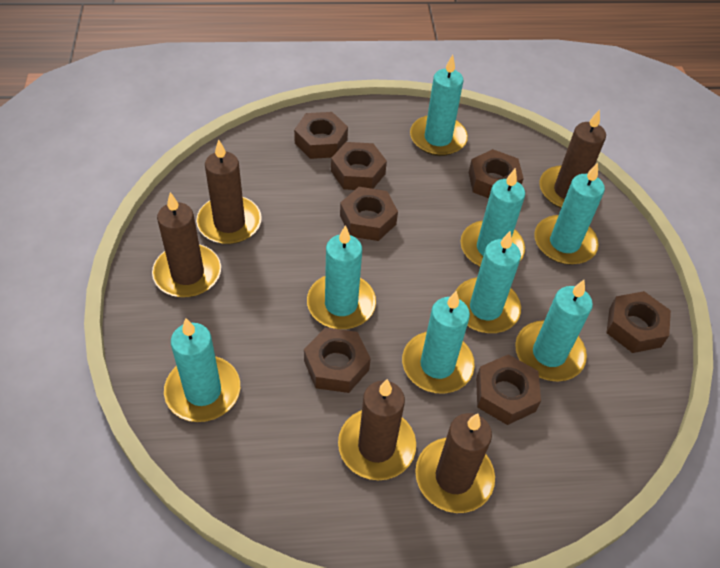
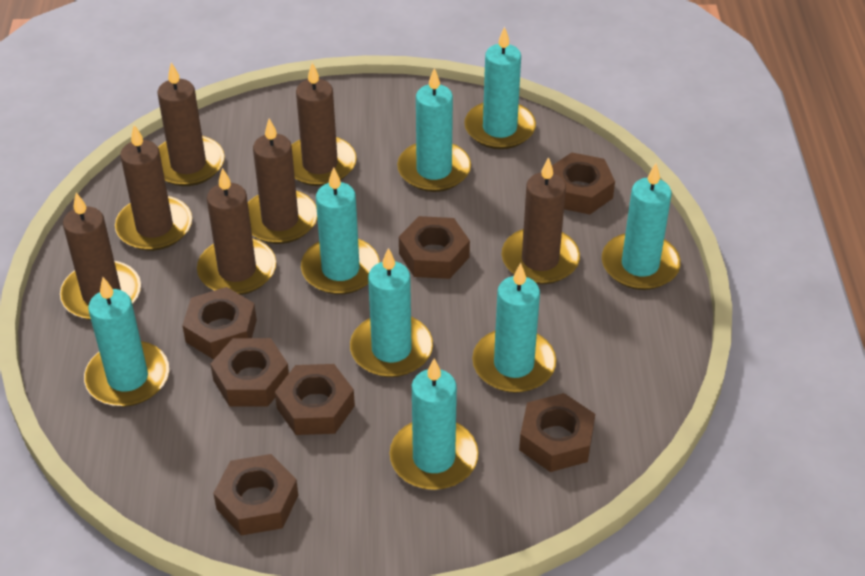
brown candle: [152,192,221,297] [196,139,262,244] [338,379,416,480] [415,413,495,513] [539,109,606,208] = 5 -> [60,193,141,320] [115,125,192,251] [158,62,225,186] [197,168,276,295] [248,119,317,244] [292,63,357,186] [502,157,580,285] = 7

